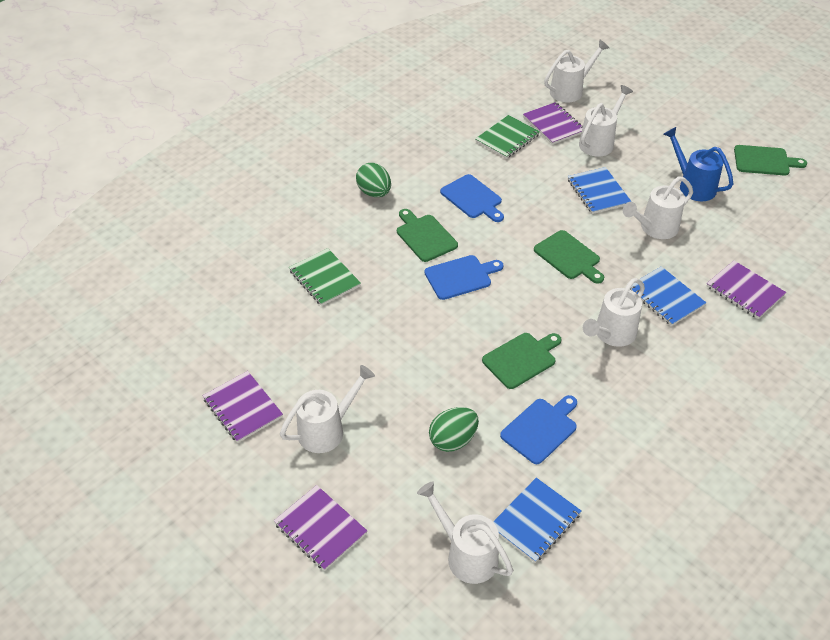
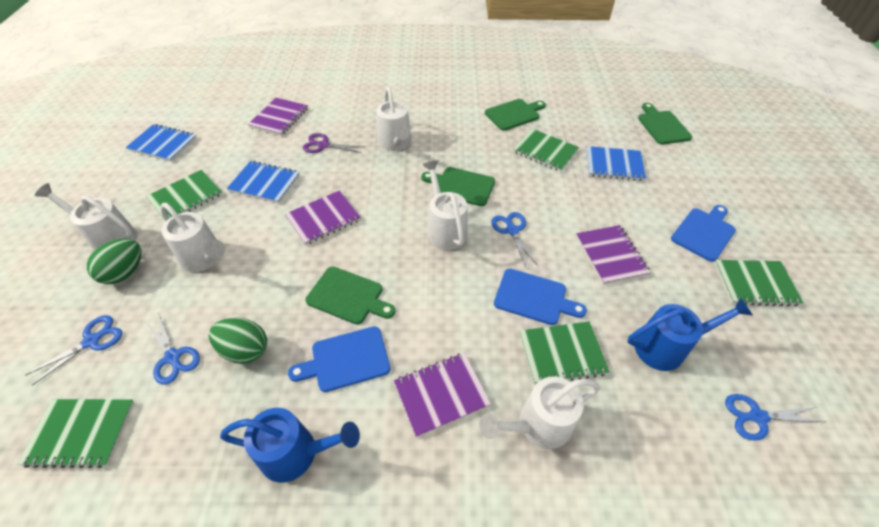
blue scissors: none = 0 -> [25,315,122,386] [145,315,200,385] [491,212,537,267] [725,394,825,441] = 4
blue watering can: [664,127,733,201] = 1 -> [220,408,360,483] [627,297,753,371] = 2
green notebook: [289,248,361,306] [475,115,540,159] = 2 -> [18,399,135,468] [146,170,223,220] [513,129,579,172] [519,322,610,384] [714,260,803,306] = 5
purple scissors: none = 0 -> [303,133,363,153] = 1
white watering can: [280,365,375,453] [417,481,513,584] [544,40,609,102] [579,85,633,157] [583,278,645,347] [623,176,693,239] = 6 -> [35,183,138,251] [160,203,225,272] [376,87,411,151] [423,160,468,250] [479,376,600,449] = 5

